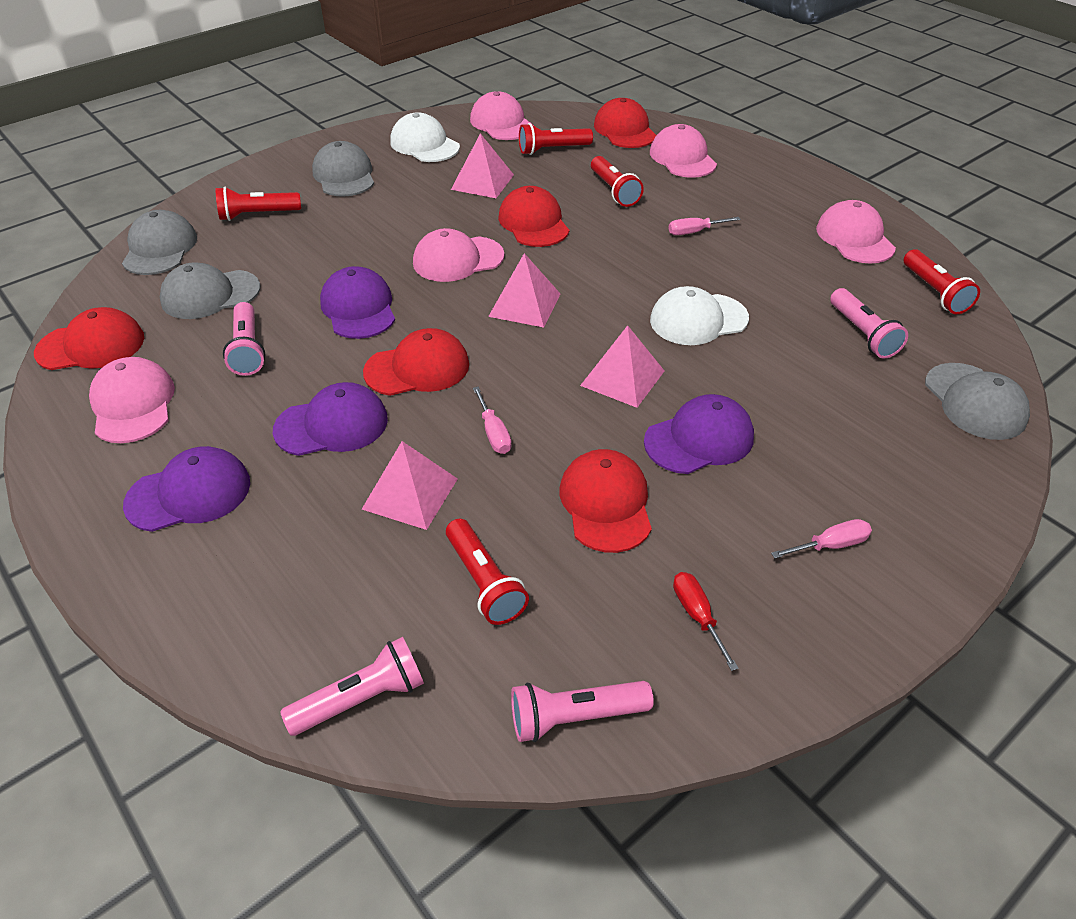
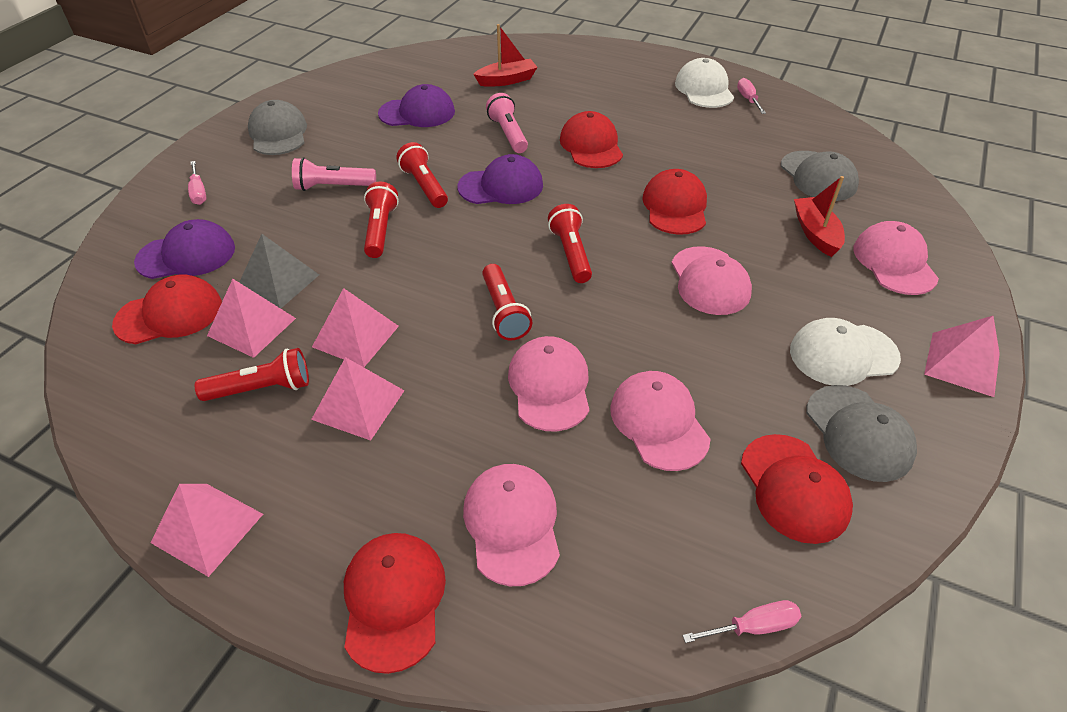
grey cap: [122,210,197,275] [160,262,260,319] [312,141,374,197] [925,363,1030,440] = 4 -> [248,100,307,155] [781,151,859,201] [806,385,917,482] = 3
grey pyramid: none = 0 -> [239,234,319,309] = 1
pink flashlight: [223,302,265,376] [280,637,424,736] [511,681,654,742] [830,288,908,359] = 4 -> [292,157,376,191] [486,93,528,153] = 2
pink pyramid: [362,441,458,530] [451,133,514,198] [488,253,560,328] [580,325,664,408] = 4 -> [150,484,263,577] [207,279,296,358] [311,357,405,441] [312,288,399,367] [924,316,1000,397] = 5
purple cap: [123,446,250,532] [273,382,388,456] [320,266,395,339] [644,394,754,474] = 4 -> [134,219,235,279] [378,84,455,127] [457,154,543,204] = 3
red boat: none = 0 -> [473,24,538,87] [794,176,845,257] = 2
red screwdriver: [673,572,738,671] = 1 -> none = 0

